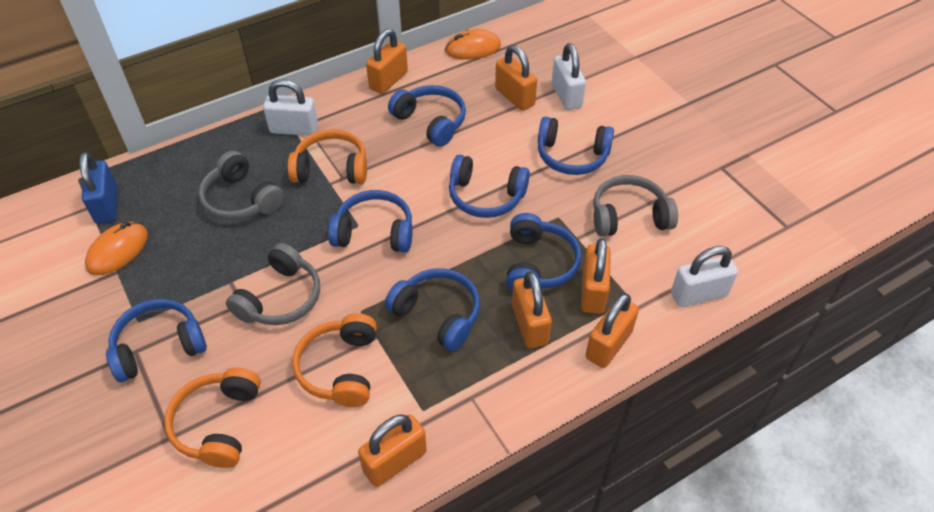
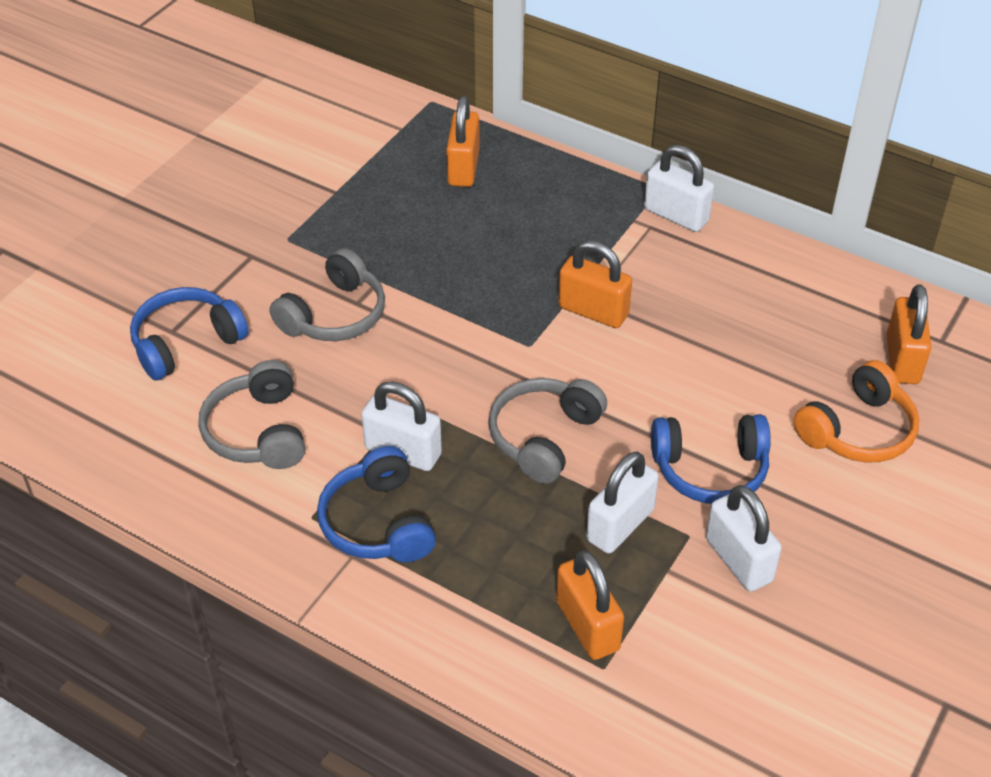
blue headphones: [106,299,207,382] [328,190,413,252] [385,268,480,351] [388,85,466,147] [449,155,530,218] [506,213,582,292] [538,117,614,175] = 7 -> [130,287,249,381] [317,446,436,562] [651,414,771,504] = 3
blue padlock: [79,152,118,224] = 1 -> none = 0
orange headphones: [164,367,261,468] [288,129,367,184] [293,313,377,407] = 3 -> [794,360,919,463] = 1
orange mouse: [85,222,148,275] [445,29,501,60] = 2 -> none = 0
orange padlock: [358,414,427,487] [366,29,408,94] [495,45,537,111] [512,271,552,348] [581,238,611,314] [586,293,639,368] = 6 -> [446,96,480,187] [556,550,624,660] [558,241,632,328] [886,284,932,384] = 4
white padlock: [263,79,318,136] [552,43,586,110] [671,246,738,307] = 3 -> [362,381,442,471] [586,451,659,554] [644,145,714,232] [706,485,782,592] = 4

